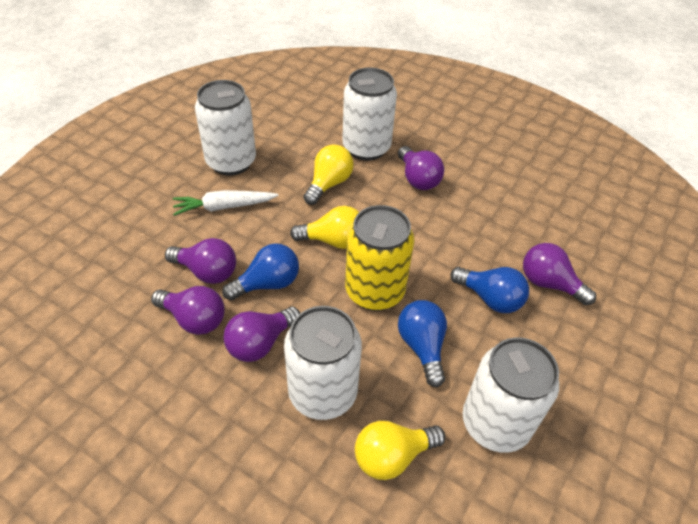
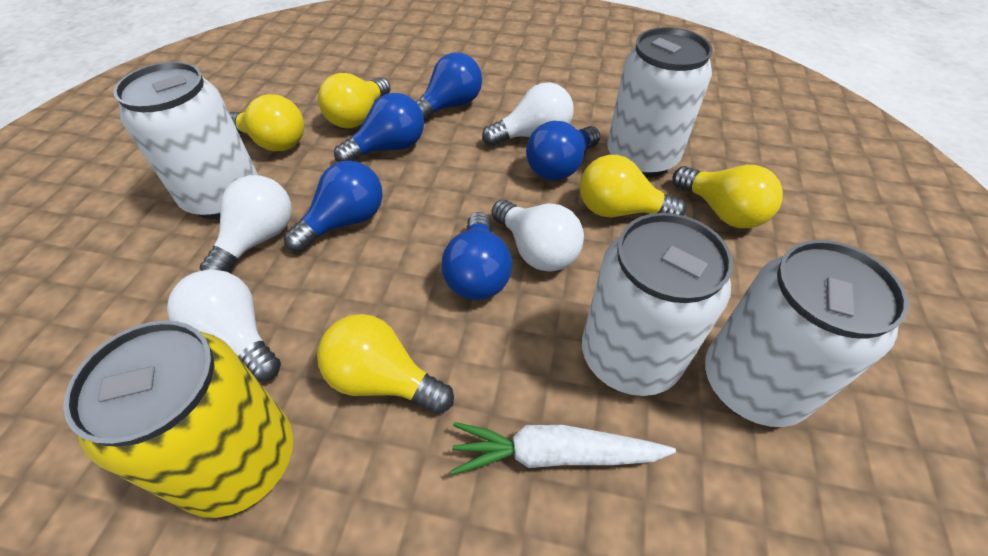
blue light bulb: [222,243,299,300] [398,300,447,387] [450,267,529,313] = 3 -> [284,161,383,252] [334,93,424,162] [416,52,482,120] [441,212,512,300] [526,121,600,180] = 5
purple light bulb: [151,286,225,335] [165,238,236,284] [223,307,300,362] [398,146,444,190] [523,243,596,305] = 5 -> none = 0
white light bulb: none = 0 -> [167,269,281,382] [199,175,292,273] [482,83,574,146] [492,200,584,271] = 4
yellow light bulb: [290,206,359,249] [303,145,354,205] [355,421,445,480] = 3 -> [229,94,304,151] [317,314,454,414] [318,73,391,128] [580,155,686,218] [673,165,783,228] = 5

